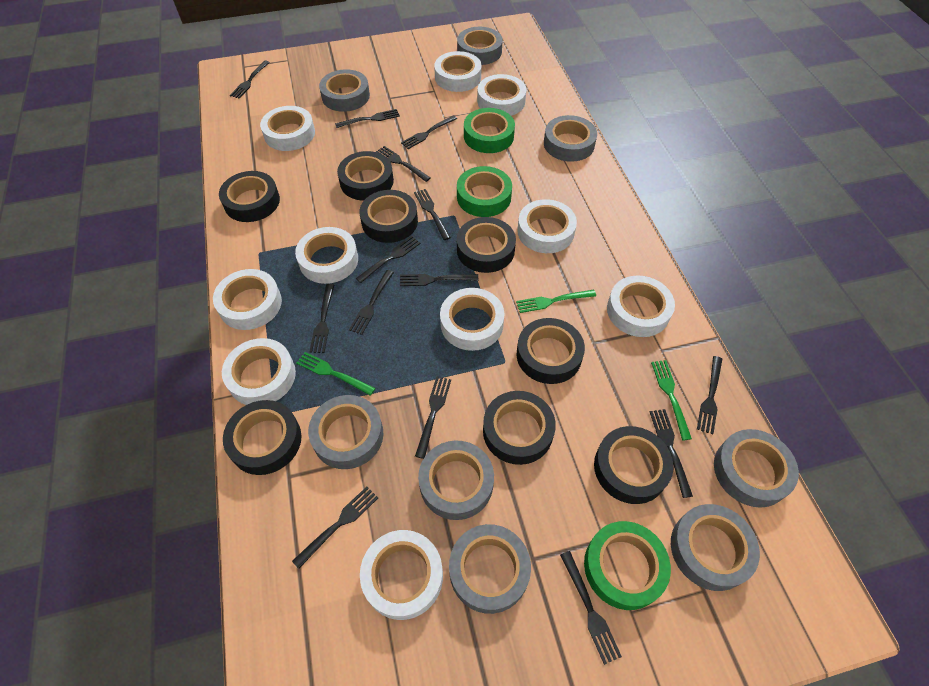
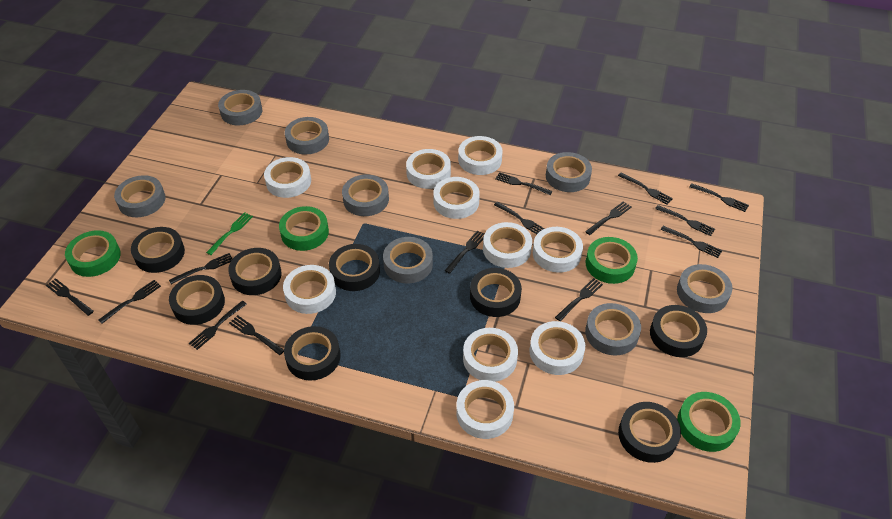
green fork: [296,352,375,396] [516,290,596,313] [651,360,692,440] = 3 -> [206,212,253,255] = 1
green tape: [457,166,512,217] [464,108,515,153] [584,521,671,610] = 3 -> [65,230,121,277] [279,206,329,251] [586,237,638,284] [677,392,741,452] = 4

